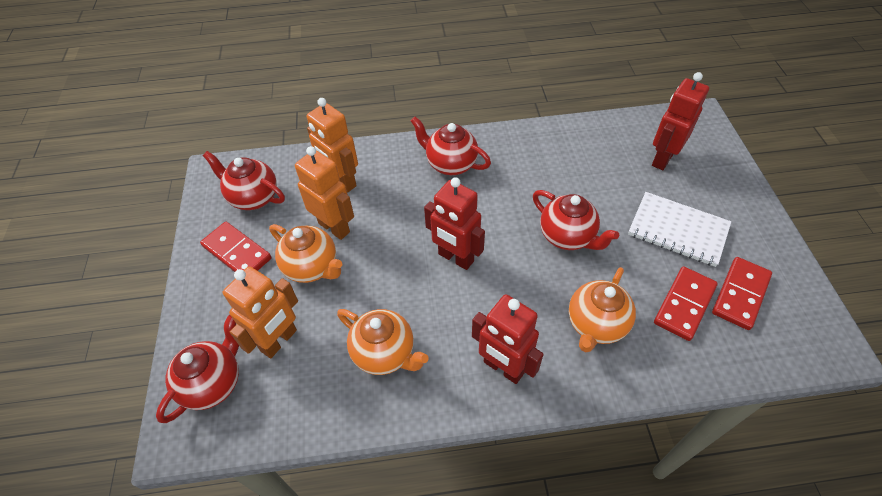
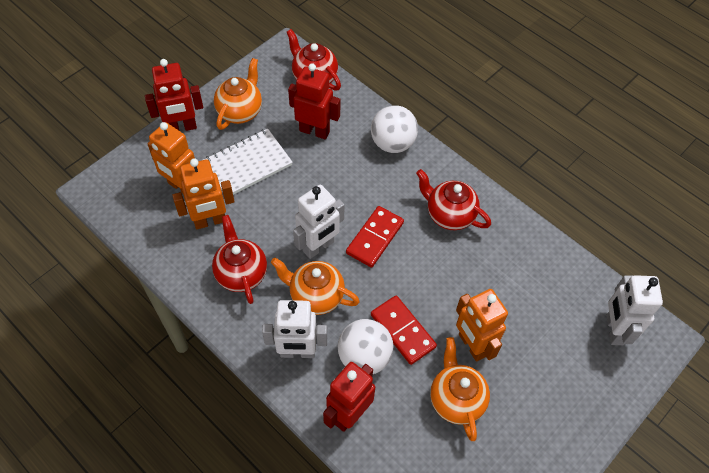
red domino: [200,222,272,272] [654,266,718,341] [712,257,772,330] = 3 -> [346,206,404,268] [371,296,437,365] = 2
red teapot: [156,314,239,423] [203,151,285,210] [411,117,491,175] [533,190,619,250] = 4 -> [212,215,267,304] [287,29,341,91] [416,169,491,230] = 3
white ball: none = 0 -> [338,319,393,374] [371,105,418,153] = 2
white robot: none = 0 -> [262,300,327,358] [293,185,345,259] [606,275,663,345] = 3

